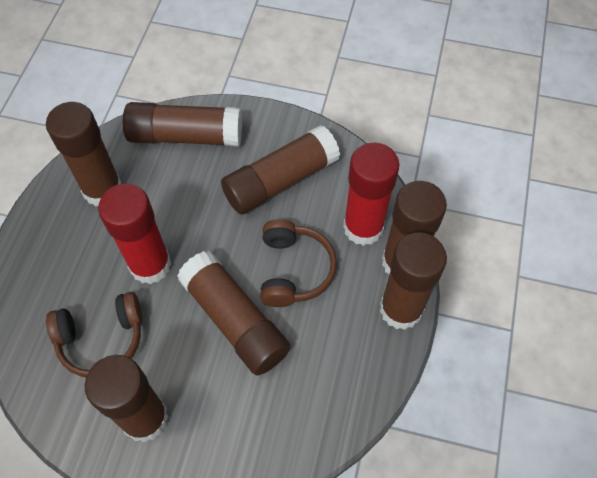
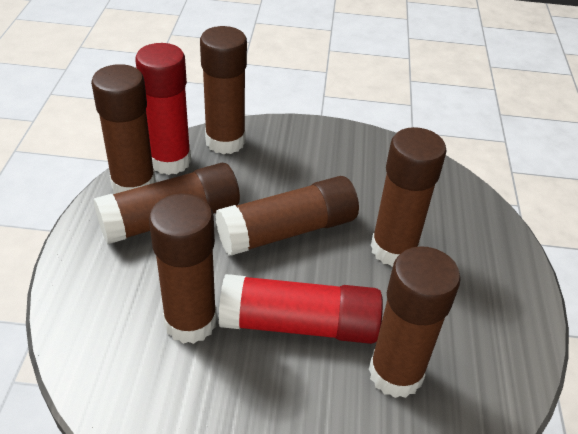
brown headphones: [46,292,142,377] [260,219,337,307] = 2 -> none = 0

